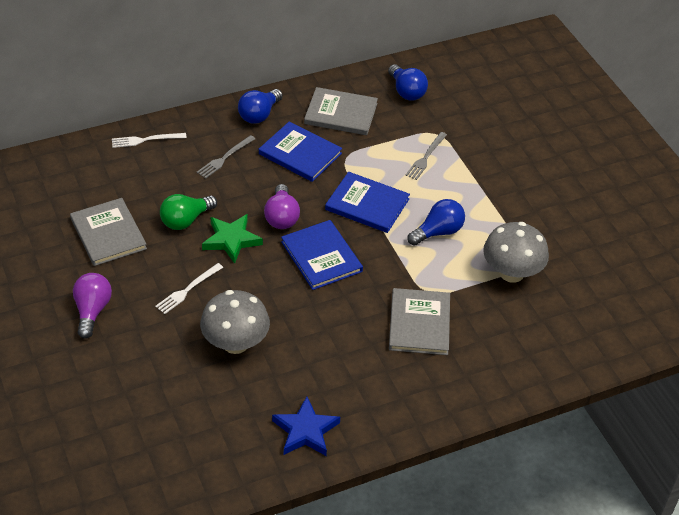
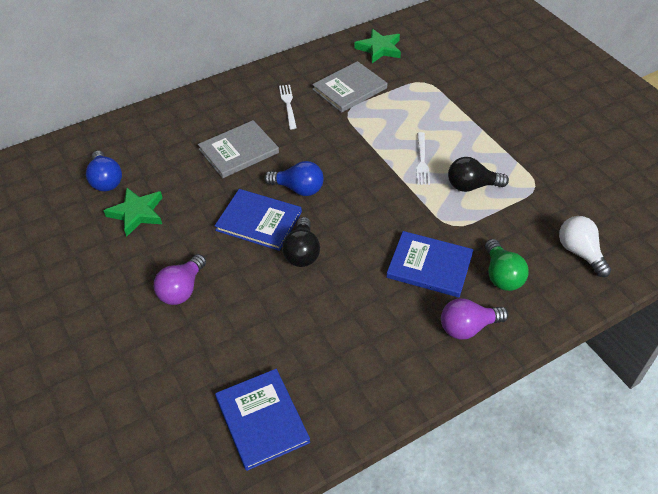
black light bulb: none = 0 -> [282,217,320,267] [448,157,509,192] = 2
blue light bulb: [238,89,283,124] [388,64,428,101] [407,199,465,246] = 3 -> [86,151,122,191] [264,161,324,196] = 2
blue star: [272,397,340,456] = 1 -> none = 0
green star: [202,214,263,264] = 1 -> [104,187,163,237] [354,29,401,63] = 2
grey book: [70,198,147,266] [304,87,378,135] [389,288,450,355] = 3 -> [198,120,279,178] [312,61,387,113] = 2
grey fork: [197,135,255,179] [405,132,447,180] = 2 -> none = 0
grey mushroom: [200,290,270,354] [483,222,549,283] = 2 -> none = 0
white light bulb: none = 0 -> [559,216,611,277] = 1

